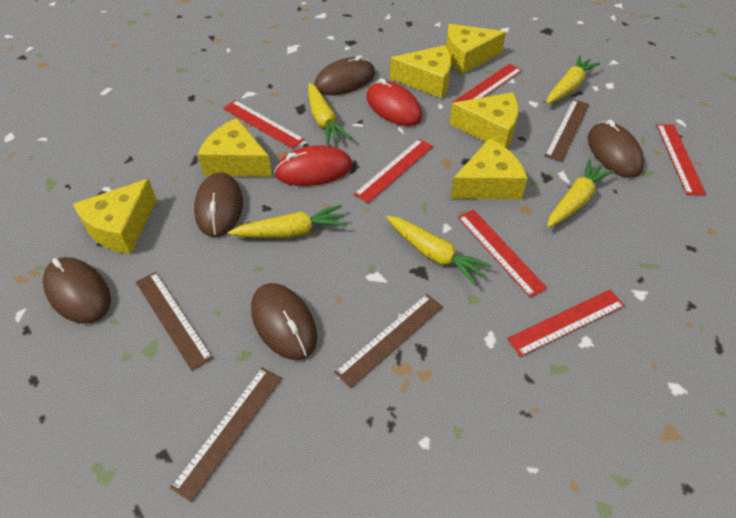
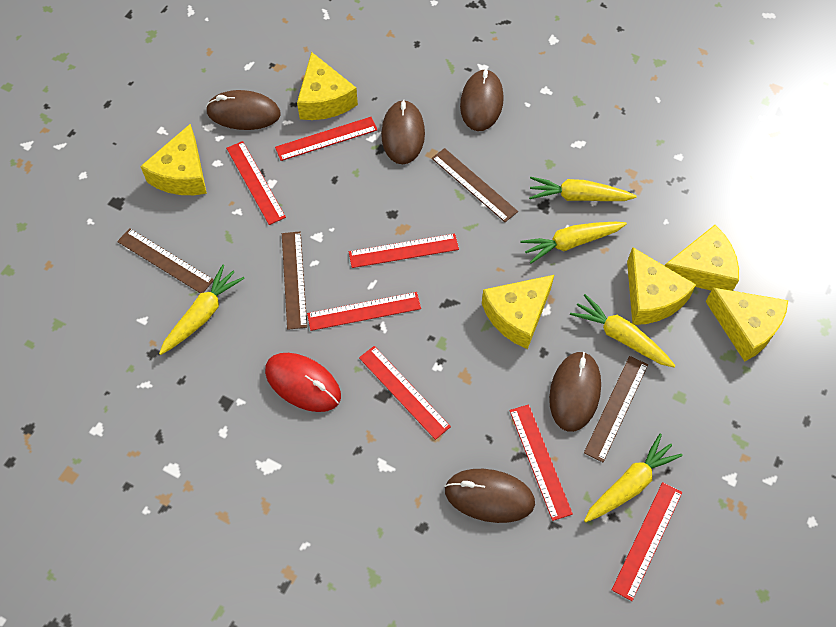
red mouse: [274,145,352,186] [366,78,422,126] = 2 -> [265,353,341,412] = 1
red ruler: [223,100,305,149] [354,139,433,203] [452,64,522,103] [458,210,547,298] [507,290,625,357] [656,124,706,196] = 6 -> [226,141,286,225] [275,117,378,161] [307,292,421,331] [349,233,459,268] [359,346,451,440] [509,404,573,521] [612,482,682,601] = 7

